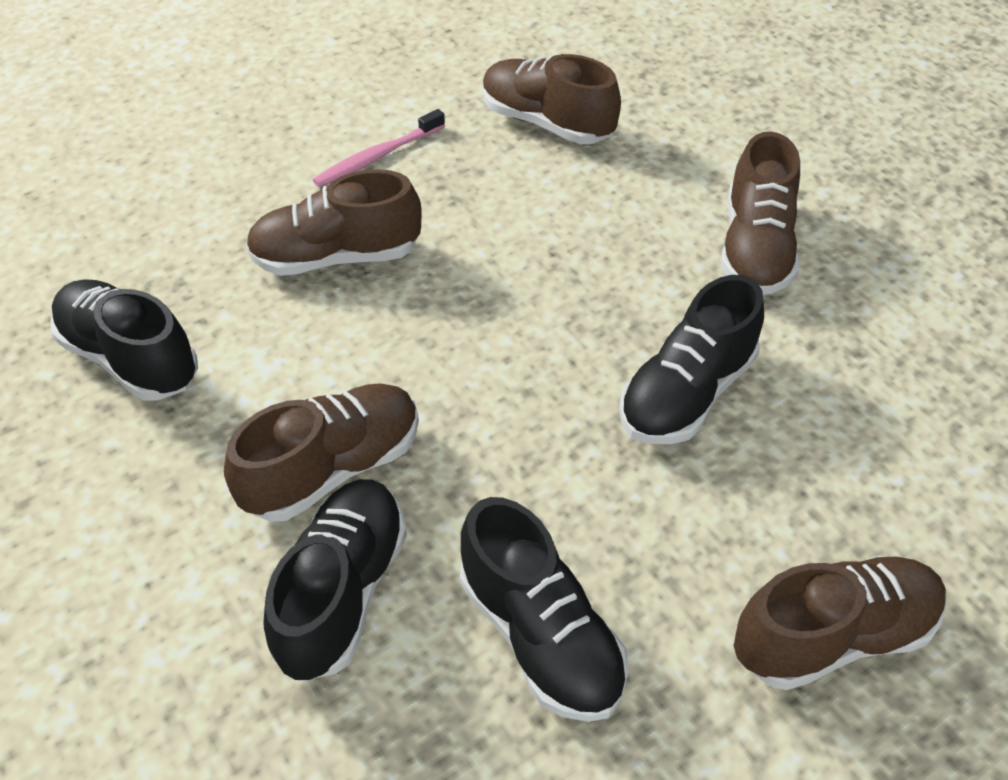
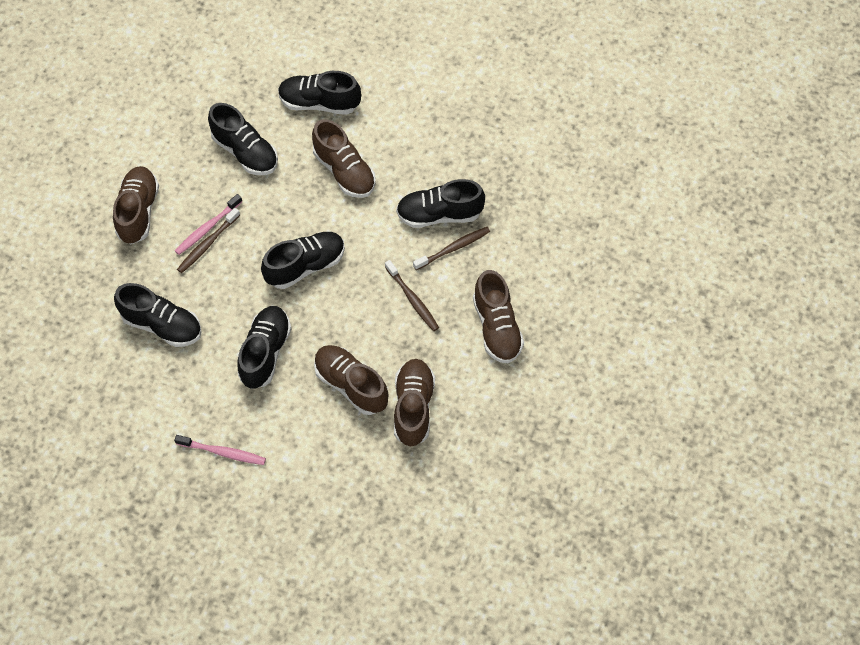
black shoe: [51,279,198,401] [263,479,407,681] [460,497,628,722] [619,275,764,444] = 4 -> [114,283,202,347] [208,103,278,175] [237,306,291,389] [261,232,345,289] [278,71,361,115] [396,179,485,228] = 6
brown toothbrush: none = 0 -> [177,208,240,273] [385,260,439,331] [413,227,490,270] = 3
pink toothbrush: [313,109,445,187] = 1 -> [174,435,266,465] [175,194,242,255] = 2

